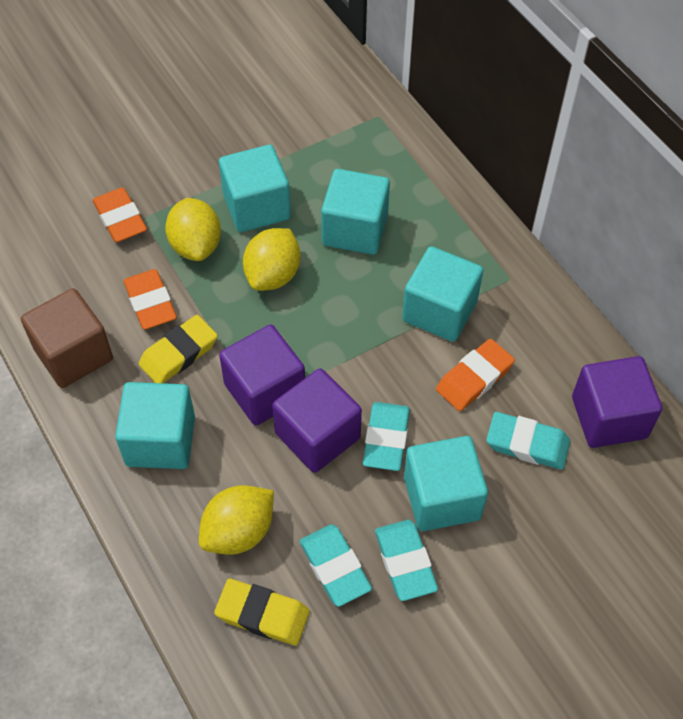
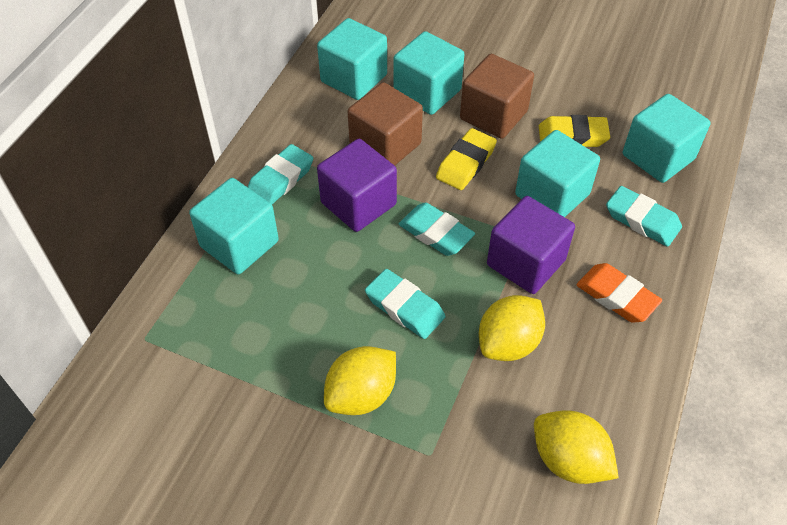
brown cube: [21,288,113,388] = 1 -> [348,82,423,165] [460,54,534,139] = 2
orange eraser: [93,187,147,242] [123,269,177,329] [436,339,515,411] = 3 -> [577,263,662,323] = 1
purple cube: [219,325,305,426] [272,368,362,473] [572,356,662,448] = 3 -> [317,139,397,232] [487,196,575,294] = 2

